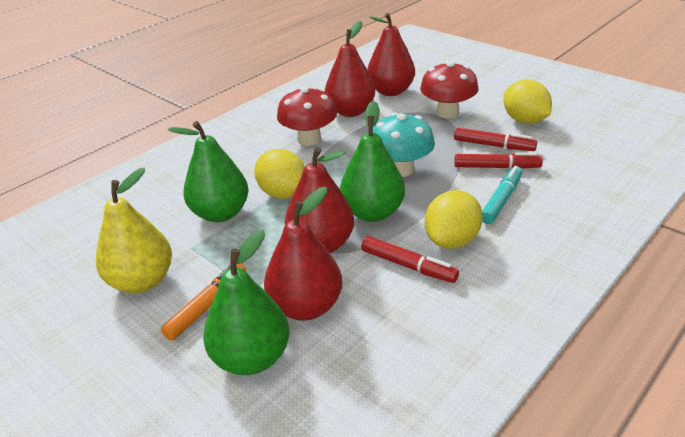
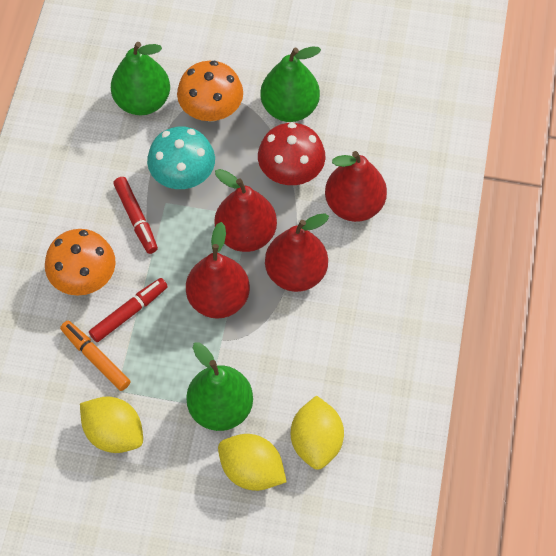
orange mushroom: none = 0 -> [45,229,116,296] [177,61,243,122] = 2
red marker: [361,236,459,283] [454,128,537,151] [454,152,543,169] = 3 -> [89,278,168,342] [113,177,158,254] = 2
red mushroom: [277,87,337,146] [420,61,478,118] = 2 -> [258,123,325,185] = 1
turquoise marker: [482,166,523,224] = 1 -> none = 0
yellow pear: [96,168,172,293] = 1 -> none = 0

